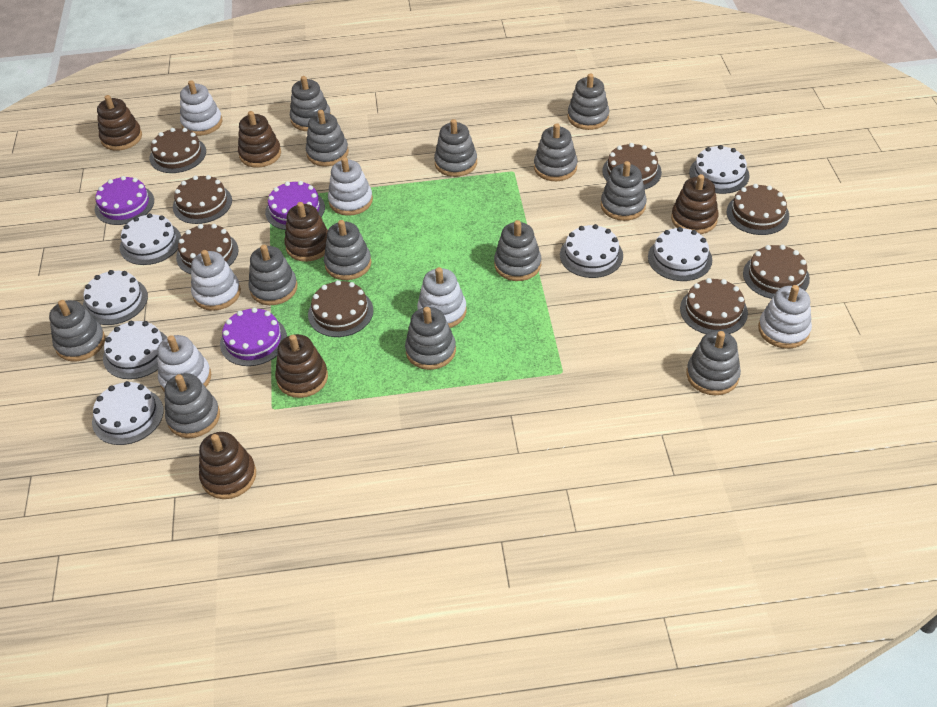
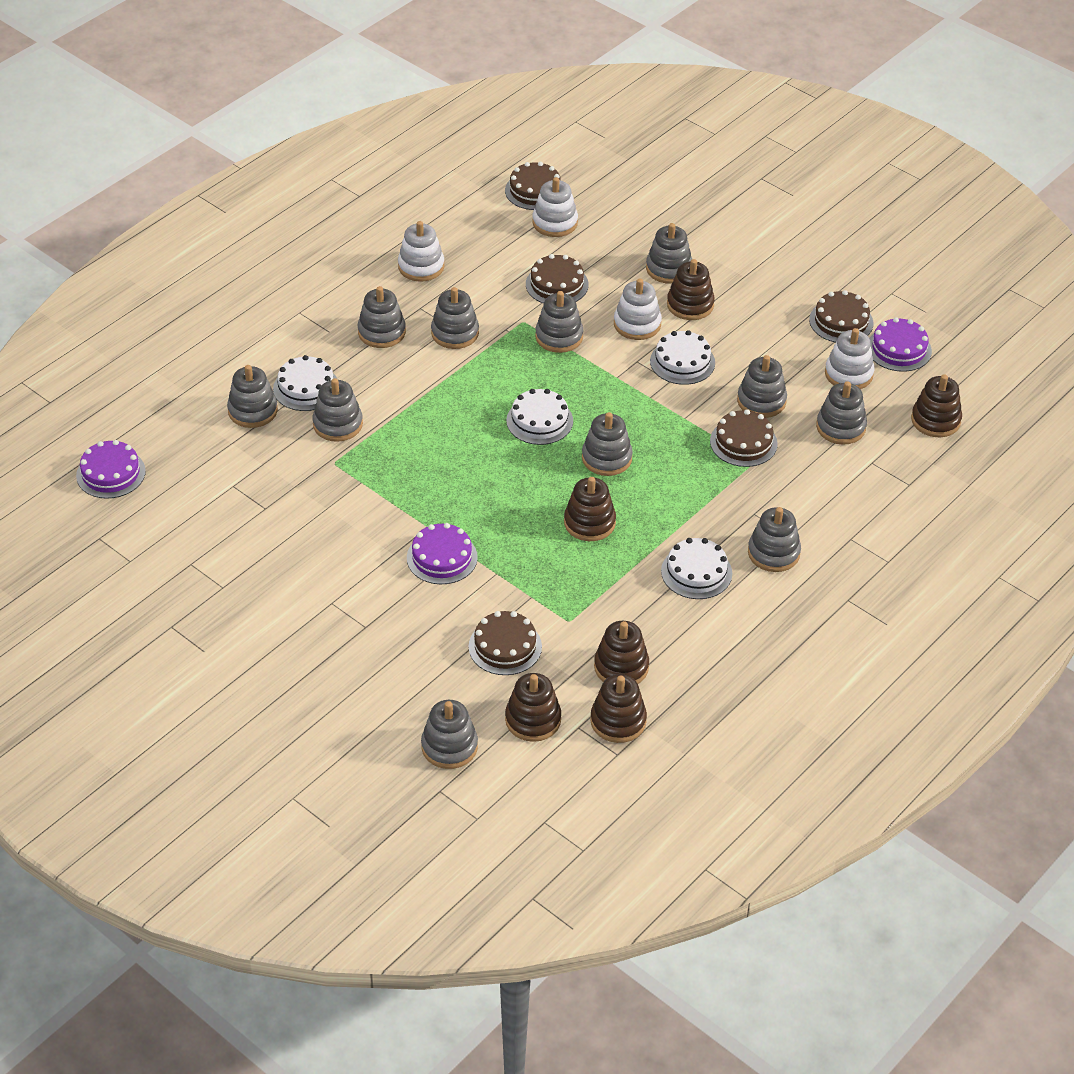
brown cake: [150,128,206,173] [173,175,232,224] [176,224,239,274] [308,280,374,337] [602,143,662,189] [680,278,748,334] [727,184,789,235] [743,245,810,299] = 8 -> [469,611,542,675] [505,162,561,210] [526,254,589,303] [710,409,778,467] [809,290,873,342] = 5
grey stacking toy: [49,300,105,361] [164,373,220,438] [249,245,298,305] [290,76,331,131] [306,110,349,166] [324,220,372,280] [405,307,456,370] [434,119,477,177] [494,220,541,281] [534,123,577,181] [568,73,609,130] [601,161,647,221] [686,331,741,395] = 13 -> [227,365,278,428] [312,378,363,442] [358,286,406,348] [421,700,478,769] [431,287,479,349] [535,291,583,353] [582,412,633,476] [646,223,692,284] [737,355,787,418] [748,507,801,572] [816,381,867,445] = 11
white cake: [83,270,148,325] [92,381,163,445] [103,321,167,379] [120,213,181,265] [560,224,623,278] [648,227,712,281] [689,145,750,194] = 7 -> [273,355,337,411] [506,389,573,445] [650,330,715,385] [661,538,732,599] = 4
white stacking toy: [157,335,211,391] [180,80,222,136] [191,250,241,311] [328,157,373,216] [417,267,467,328] [758,285,812,349] = 6 -> [398,221,444,282] [532,177,578,237] [614,279,662,340] [825,328,874,389] = 4

